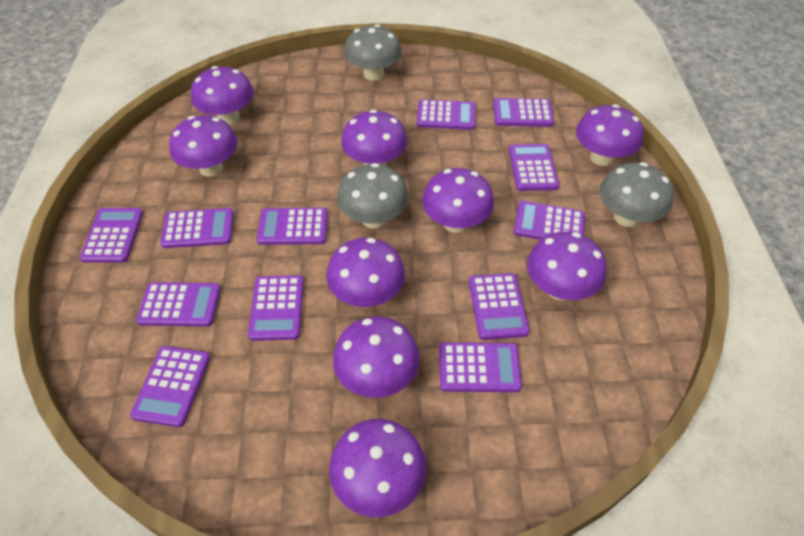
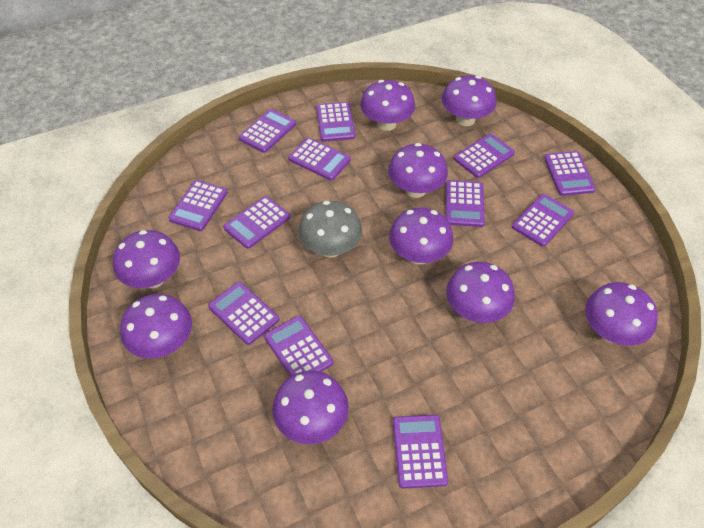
grey mushroom: [337,163,409,229] [344,24,402,81] [599,162,674,227] = 3 -> [298,201,362,258] = 1

